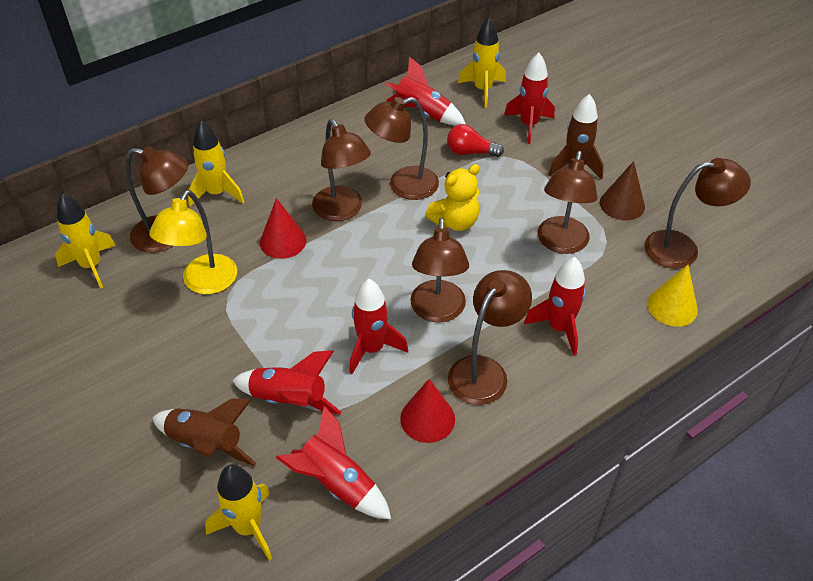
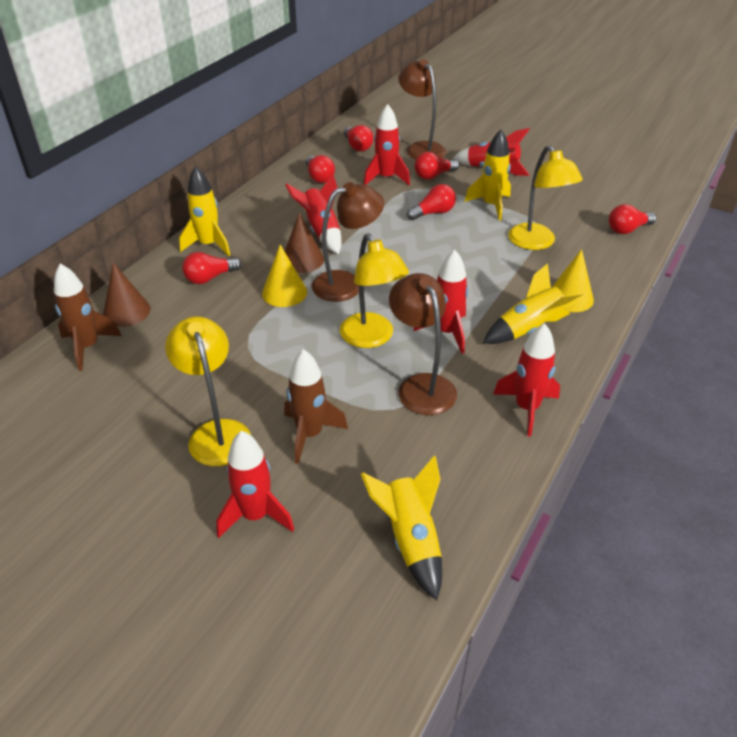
brown cone: [600,161,645,220] = 1 -> [103,263,151,327] [285,212,324,273] = 2
brown lamp: [126,146,189,253] [312,119,371,221] [364,97,439,200] [410,218,469,323] [448,270,532,405] [538,151,598,254] [645,158,751,269] = 7 -> [312,182,384,302] [389,273,457,415] [398,59,446,159] = 3
red cone: [260,198,306,259] [400,379,455,443] = 2 -> none = 0
red light bulb: [447,124,504,157] = 1 -> [182,252,241,284] [305,155,335,183] [344,125,373,152] [407,184,456,220] [414,152,459,180] [609,204,656,234] = 6
yellow cone: [647,265,698,327] = 1 -> [262,245,307,307] [552,249,594,312] = 2
yellow lamp: [149,190,237,294] = 1 -> [165,316,251,466] [340,234,409,348] [508,145,583,250] = 3
yellow teddy bear: [425,164,480,231] = 1 -> none = 0

